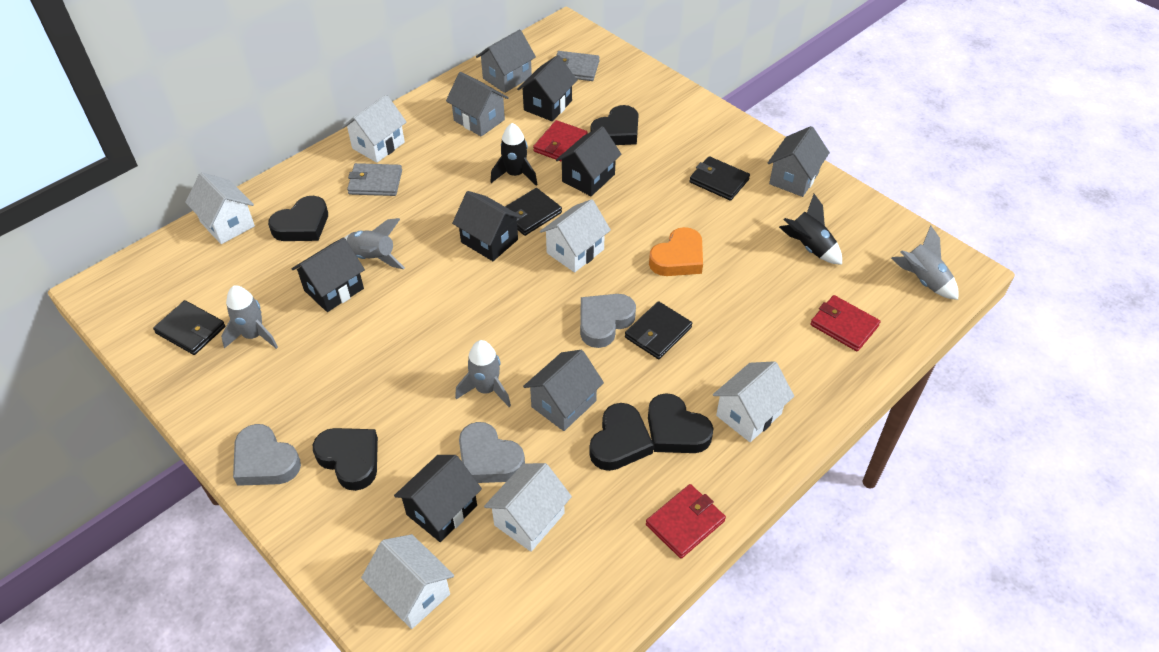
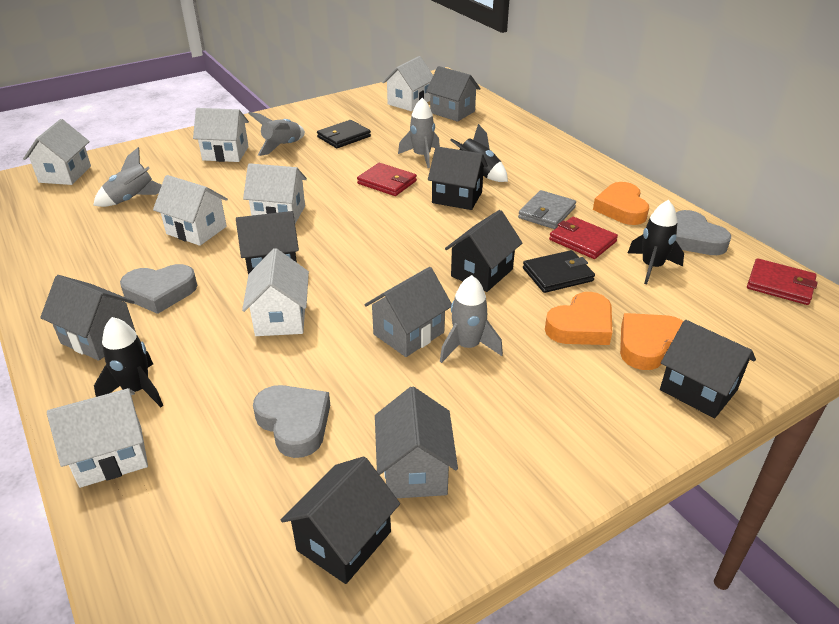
black heart: [268,196,328,241] [313,428,378,491] [589,403,654,471] [590,105,639,145] [648,393,713,453] = 5 -> none = 0
black rocket: [490,123,538,186] [779,194,842,265] = 2 -> [94,317,163,407] [450,124,508,182] [628,200,684,285] = 3
black wallet: [153,300,225,355] [505,188,562,236] [625,301,692,359] [690,156,750,201] = 4 -> [317,120,371,148] [523,250,595,293] = 2
grey wallet: [347,163,402,196] [557,51,600,81] = 2 -> [518,190,576,229] = 1
orange heart: [649,227,703,276] = 1 -> [545,292,612,345] [593,182,649,225] [620,313,683,370] = 3
white house: [185,172,255,244] [342,95,407,163] [361,534,454,629] [484,463,572,552] [540,199,611,273] [713,361,794,442] = 6 -> [23,119,91,185] [47,388,148,488] [153,175,228,246] [193,108,249,162] [242,248,309,336] [243,163,307,223] [382,56,433,111] = 7

